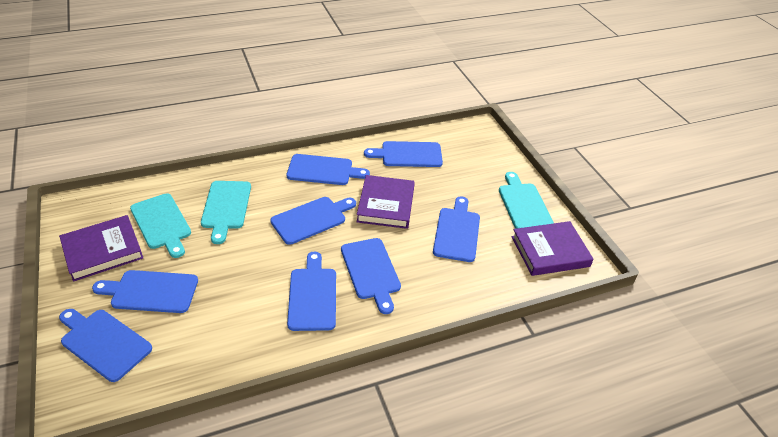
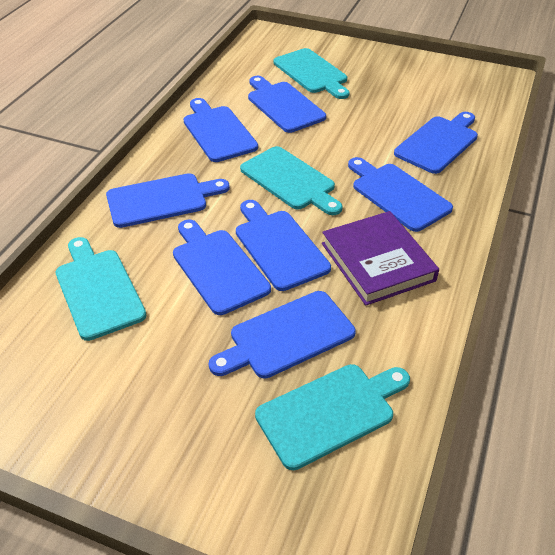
purple book: [59,215,144,282] [357,175,415,229] [512,221,594,276] = 3 -> [322,211,439,306] = 1
turquoise cutting board: [130,194,191,258] [201,181,251,244] [499,172,554,229] = 3 -> [55,237,146,341] [240,146,343,215] [255,364,410,470] [273,48,350,99] = 4

